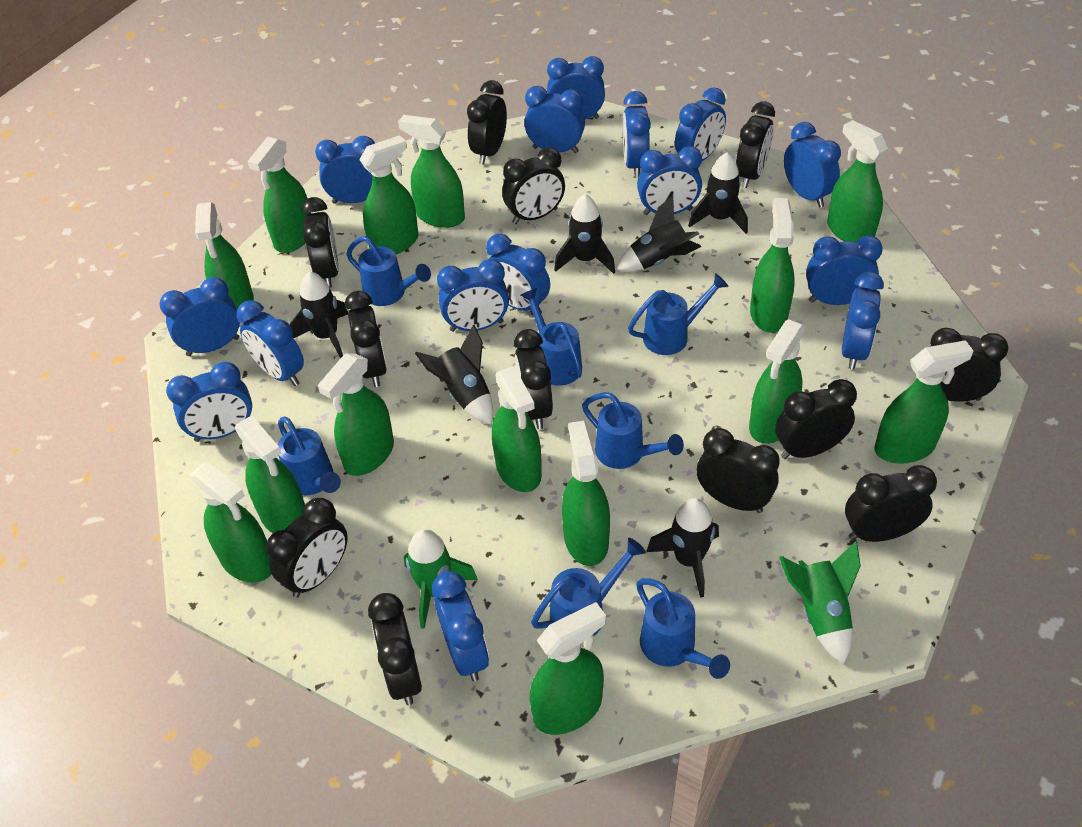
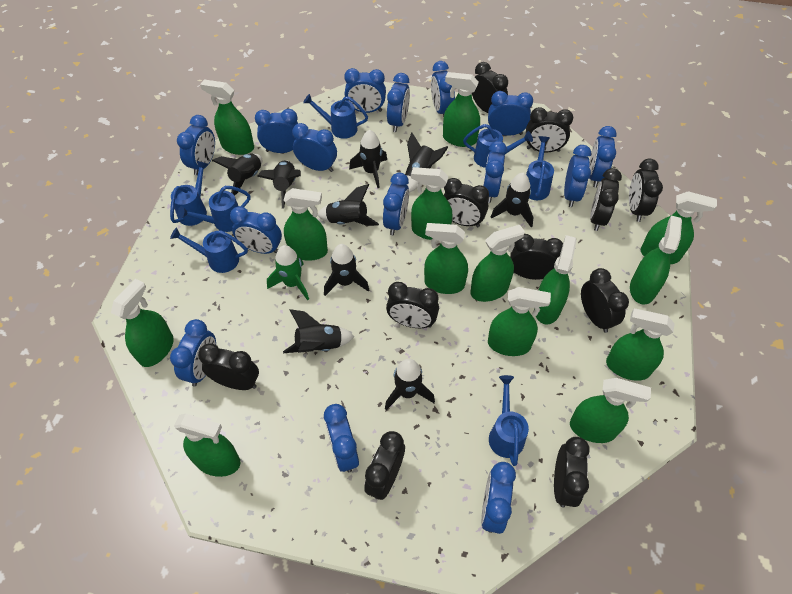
black clock: [266,498,348,598] [301,197,339,288] [345,291,387,387] [368,593,422,705] [467,80,507,165] [502,147,565,224] [514,329,553,429] [697,428,780,513] [736,102,775,188] [775,379,857,459] [845,465,937,542] [929,328,1008,402] = 12 -> [198,343,259,390] [364,431,405,500] [386,282,439,328] [444,178,489,227] [472,62,508,113] [510,234,563,280] [526,107,573,152] [554,437,589,507] [581,268,629,333] [590,168,622,231] [629,159,663,222] = 11
black rocket: [290,271,348,359] [415,324,493,424] [554,194,615,274] [617,196,701,272] [646,498,719,598] [688,152,748,234] = 6 -> [212,153,262,196] [257,160,301,209] [283,309,355,353] [317,184,379,226] [324,244,369,296] [349,130,387,188] [385,359,435,410] [405,132,448,193] [491,173,534,227] = 9
green rocket: [404,529,478,629] [779,541,861,664] = 2 -> [267,245,309,301] = 1

